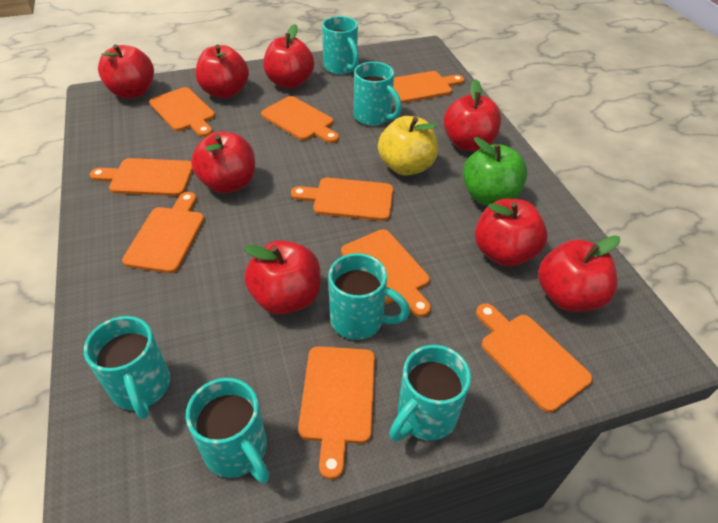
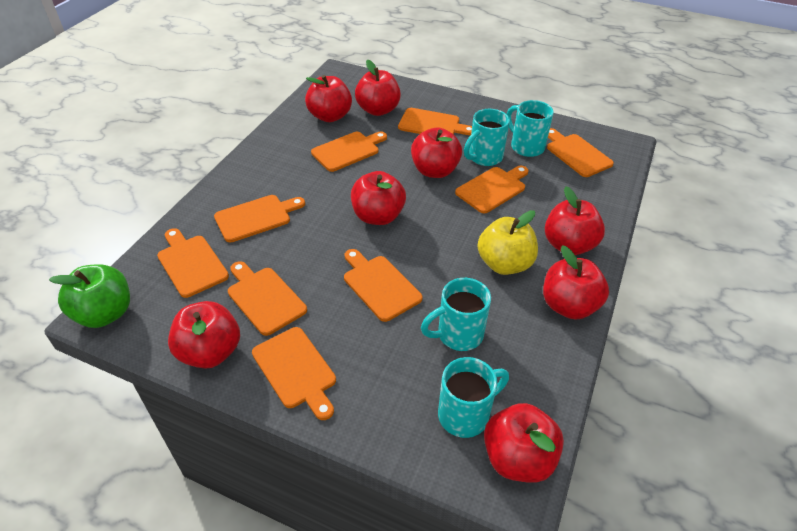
turquoise mug: [84,316,170,419] [186,378,269,483] [322,16,359,75] [328,253,410,340] [354,62,402,126] [389,345,471,442] = 6 -> [421,278,491,351] [438,357,509,438] [464,109,510,166] [507,100,554,157] = 4

